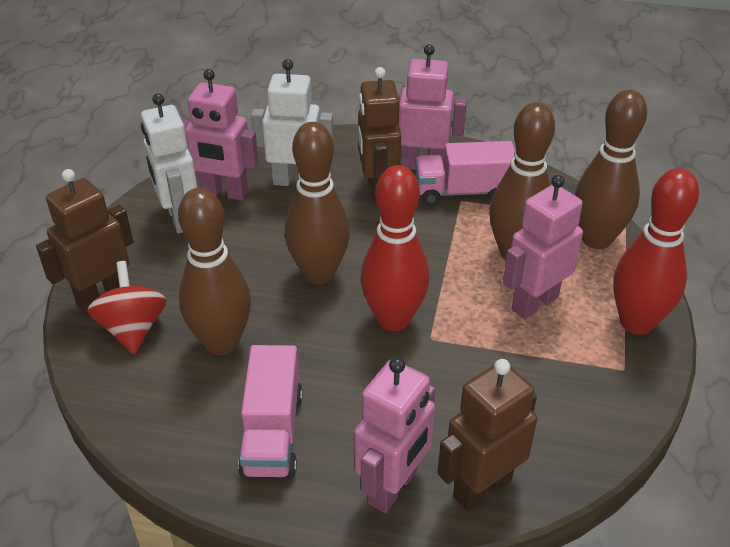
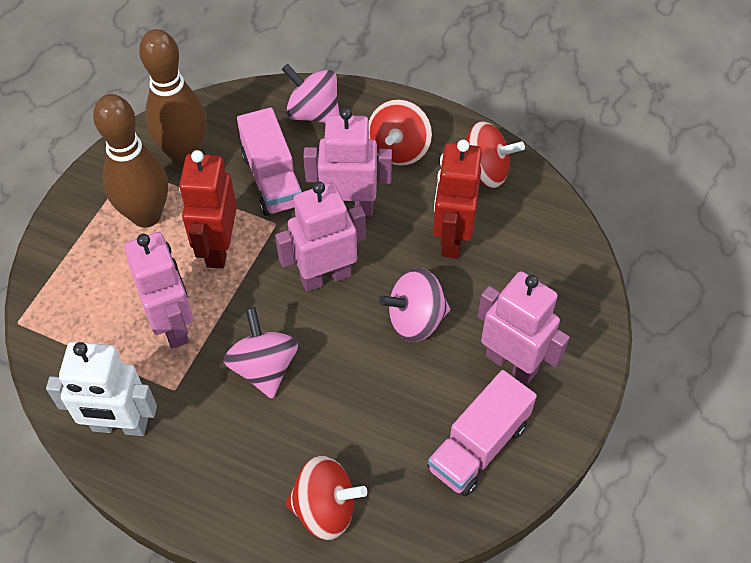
brown bowling pin: [178,188,251,355] [285,122,350,284] [489,102,555,260] [575,90,647,249] = 4 -> [93,94,168,228] [139,29,207,165] = 2
brown robot: [36,169,134,314] [358,67,401,204] [438,359,537,511] = 3 -> none = 0
pink spinning top: none = 0 -> [223,307,298,399] [281,64,339,123] [379,268,450,342] = 3
red bowling pin: [360,165,429,331] [613,168,699,335] = 2 -> none = 0
red robot: none = 0 -> [179,150,237,269] [433,140,482,259] = 2
red spinning top: [87,261,167,354] = 1 -> [285,456,367,540] [369,99,432,166] [466,121,525,188] = 3
white robot: [141,93,197,234] [251,59,334,186] = 2 -> [46,342,157,436] = 1

